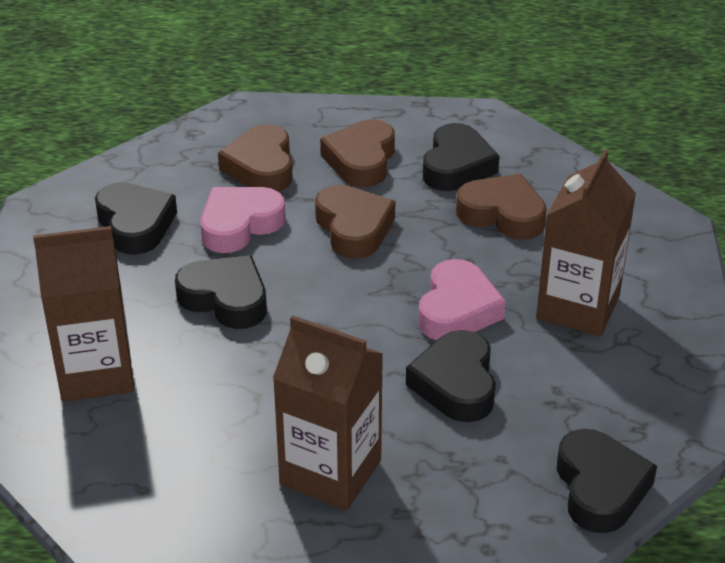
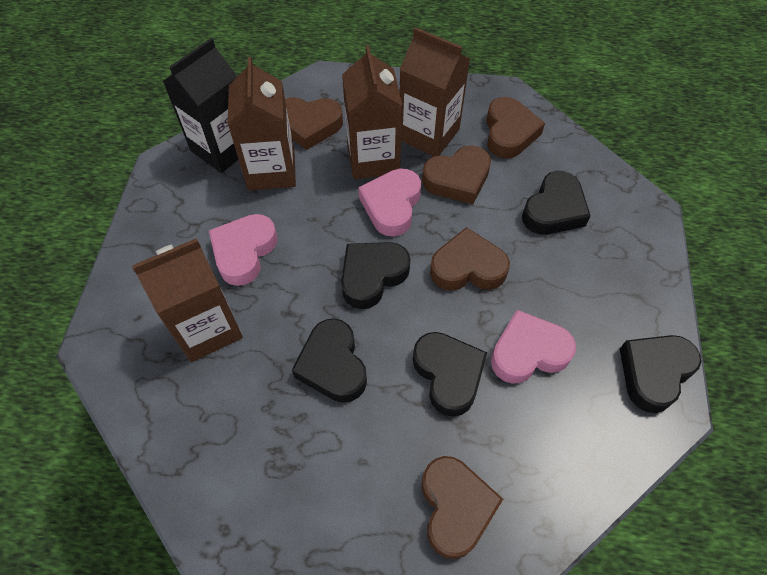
black carton: none = 0 -> [163,38,239,173] = 1
brown carton: [33,226,134,402] [273,315,383,511] [536,149,636,337] = 3 -> [132,239,243,362] [228,57,296,190] [342,45,402,179] [400,27,470,156] = 4
brown heart: [218,124,293,192] [315,185,395,259] [320,119,395,187] [456,174,547,240] = 4 -> [285,97,343,150] [421,456,503,559] [422,145,491,204] [430,227,510,291] [486,97,545,159] = 5
pink heart: [200,187,286,253] [418,259,506,340] = 2 -> [209,214,278,286] [358,168,421,237] [491,310,576,384] = 3

